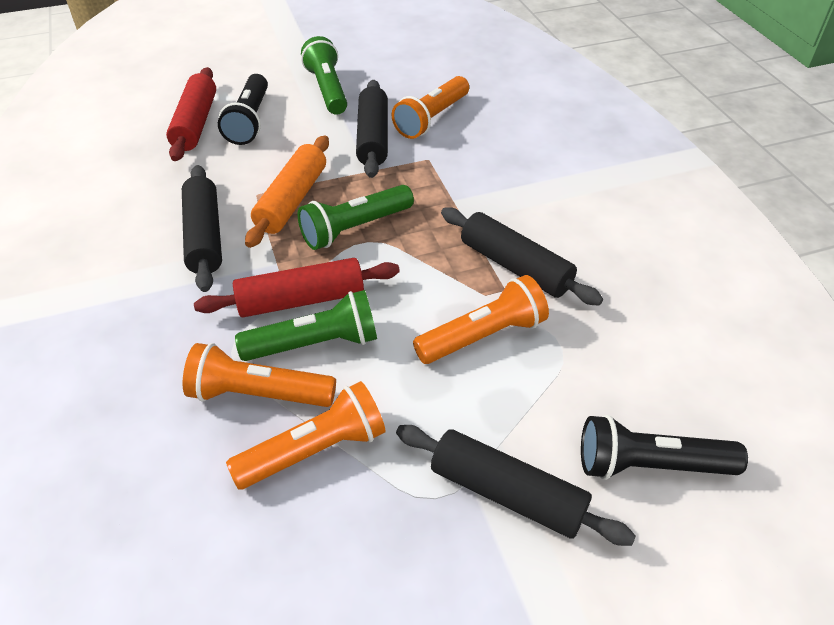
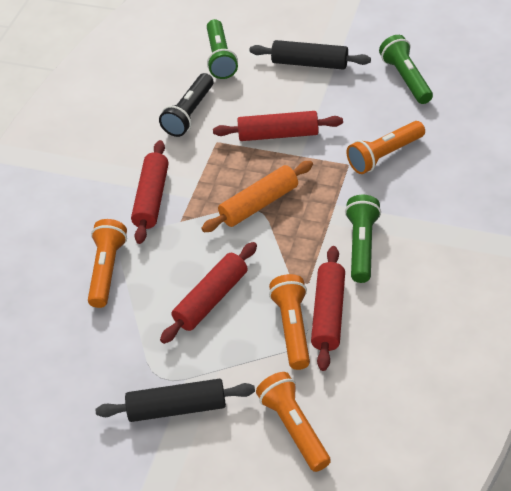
black flashlight: [218,74,268,145] [581,415,748,480] = 2 -> [159,73,213,137] = 1
black rolling pin: [182,165,222,292] [356,80,388,178] [396,425,636,546] [441,207,603,306] = 4 -> [96,379,255,422] [249,40,371,70] = 2
red rolling pin: [166,67,216,161] [194,258,400,317] = 2 -> [131,140,169,244] [160,242,257,344] [213,111,343,141] [311,246,345,371] = 4

